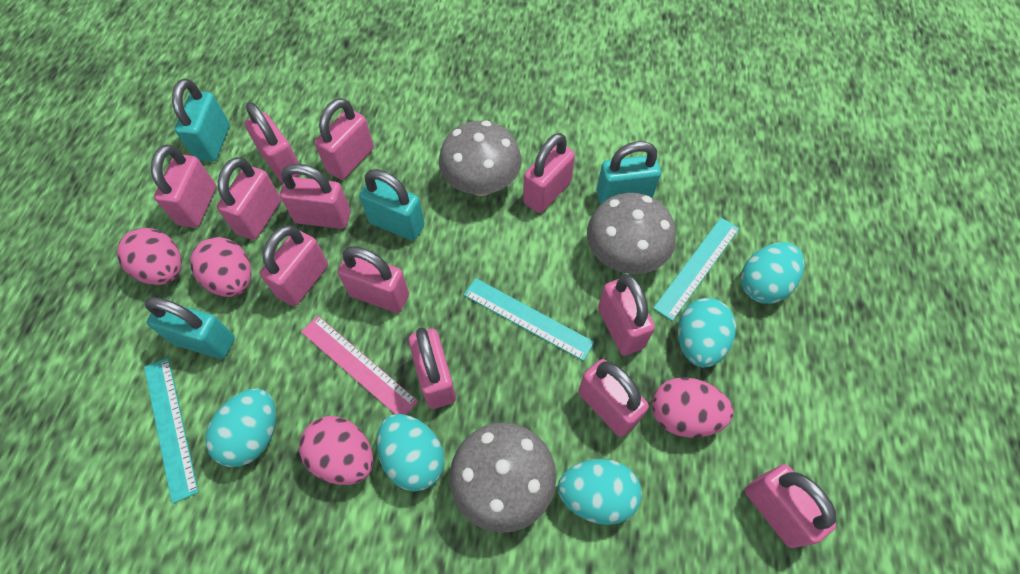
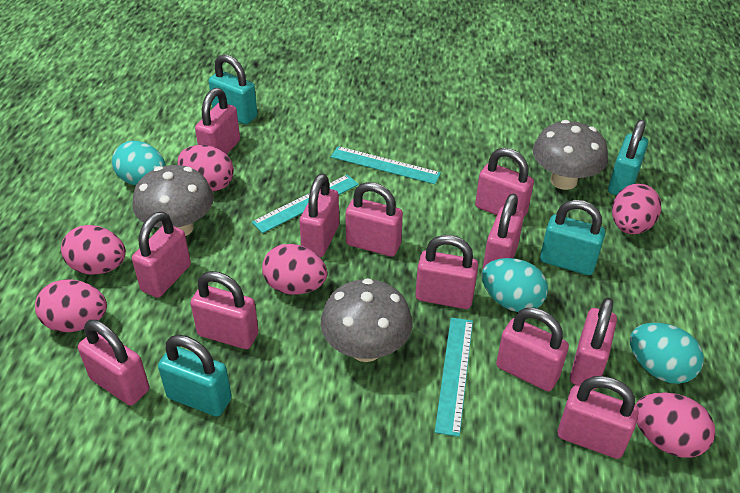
pink egg: [117,228,182,285] [190,237,252,297] [299,416,373,485] [652,377,733,438] = 4 -> [35,279,107,332] [61,225,126,275] [178,145,234,191] [262,244,327,294] [612,184,661,234] [635,392,715,458] = 6
pink ruler: [301,316,418,415] = 1 -> none = 0
turquoise egg: [205,388,276,467] [377,414,445,492] [558,459,642,525] [678,298,736,367] [741,242,804,304] = 5 -> [112,141,166,185] [482,258,548,312] [630,323,704,384] = 3

